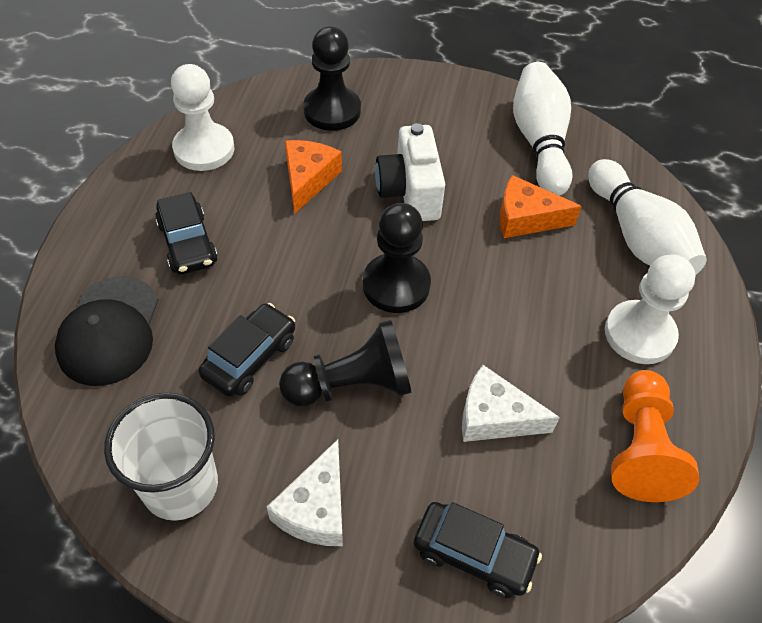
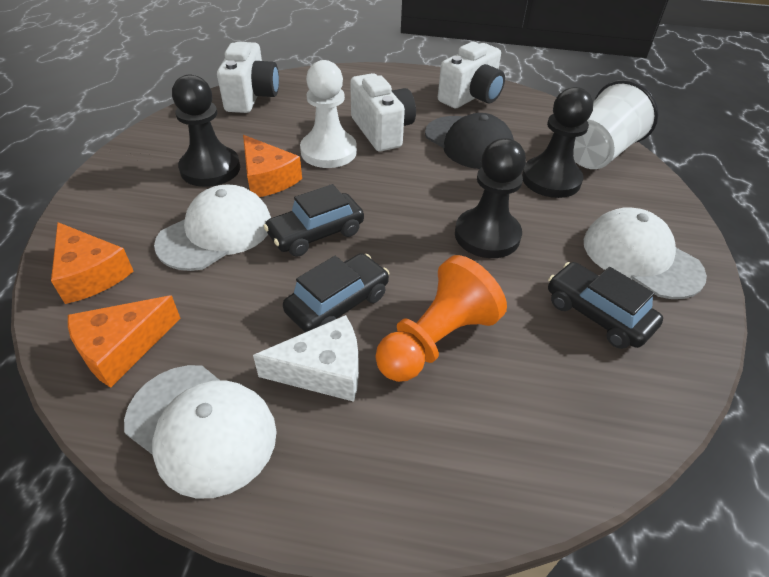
orange cheese: [285,140,342,214] [499,175,582,238] = 2 -> [51,222,134,304] [68,296,180,388] [243,135,302,197] = 3
white bowling pin: [513,62,572,196] [588,159,707,275] = 2 -> none = 0
white camera: [375,123,445,221] = 1 -> [217,42,279,113] [350,73,416,152] [438,42,505,108] = 3
white cap: none = 0 -> [124,365,277,499] [154,185,271,271] [584,208,707,299] = 3
white cheese: [267,439,343,546] [462,365,560,442] = 2 -> [253,315,359,402] = 1
white pawn: [171,64,234,171] [605,254,696,364] = 2 -> [300,60,357,168] = 1

